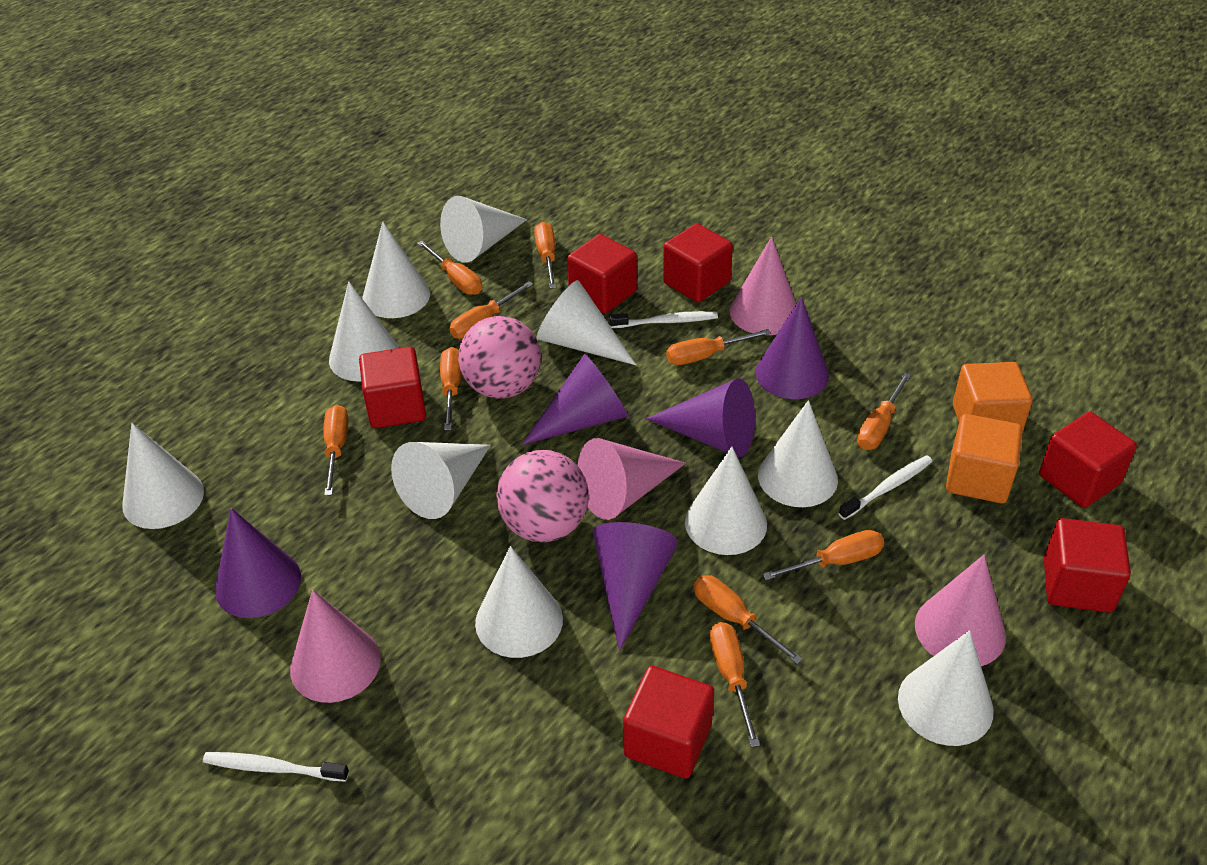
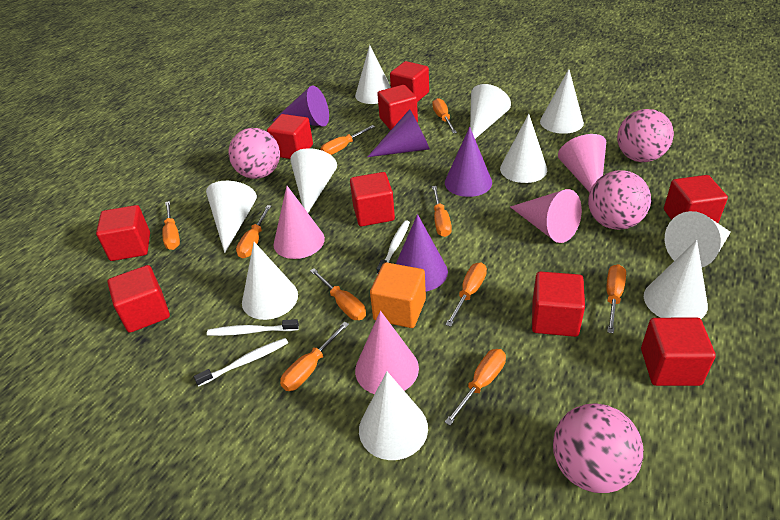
orange cube: [946,414,1022,504] [953,362,1033,433] = 2 -> [370,262,426,328] = 1
pink ball: [458,316,541,399] [497,450,589,542] = 2 -> [229,128,280,179] [553,403,643,493] [588,170,651,230] [617,109,674,162] = 4
purple cone: [215,508,301,618] [522,354,628,445] [592,522,678,651] [646,379,755,457] [755,297,829,399] = 5 -> [273,86,329,127] [367,109,430,157] [396,214,448,291] [445,127,492,197] = 4
red cube: [359,347,426,428] [567,234,637,314] [623,666,714,779] [663,224,733,303] [1039,412,1137,508] [1044,518,1131,613] = 6 -> [96,205,150,261] [107,265,170,333] [267,114,313,159] [350,172,395,226] [377,85,418,130] [390,61,429,102] [532,271,585,337] [641,317,716,386] [664,175,728,223] = 9

